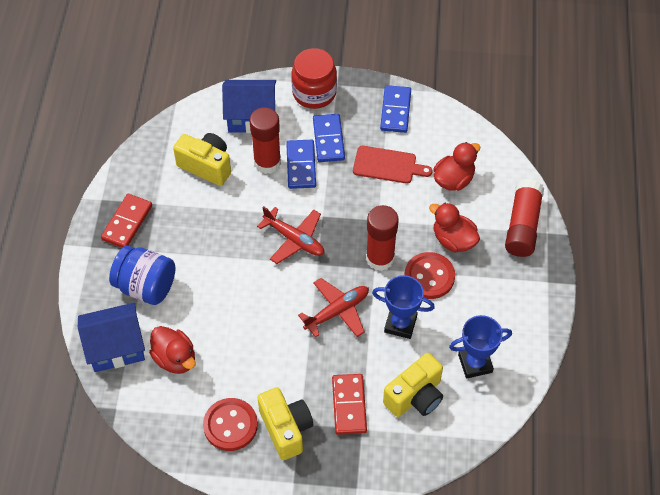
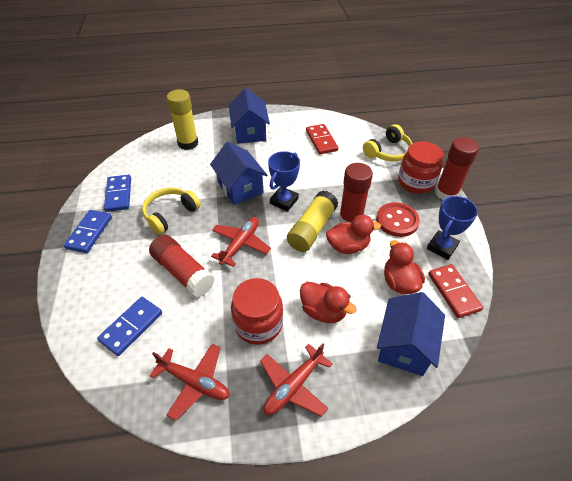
blue house: [78,303,145,372] [222,80,276,133] = 2 -> [210,142,268,205] [229,88,270,144] [377,292,445,376] = 3
blue jar: [109,246,175,305] = 1 -> none = 0
red button: [203,398,258,451] [404,252,455,299] = 2 -> [376,202,420,237] = 1
red cutting board: [353,146,432,184] = 1 -> none = 0
red jar: [291,48,337,109] = 1 -> [231,278,283,345] [398,141,443,194] = 2
red plane: [257,206,324,264] [298,278,369,338] = 2 -> [150,343,230,421] [211,217,271,267] [260,343,333,417] = 3
yellow camera: [173,133,231,186] [257,387,313,460] [383,353,443,417] = 3 -> none = 0
yellow glue stick: none = 0 -> [167,89,198,150] [287,191,338,252] = 2
yellow headphones: none = 0 -> [142,188,201,234] [363,124,413,161] = 2

